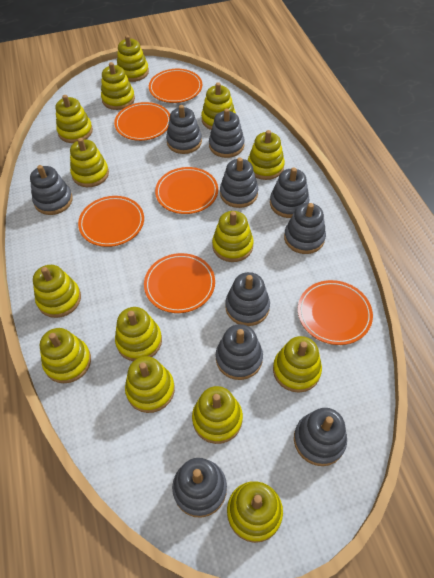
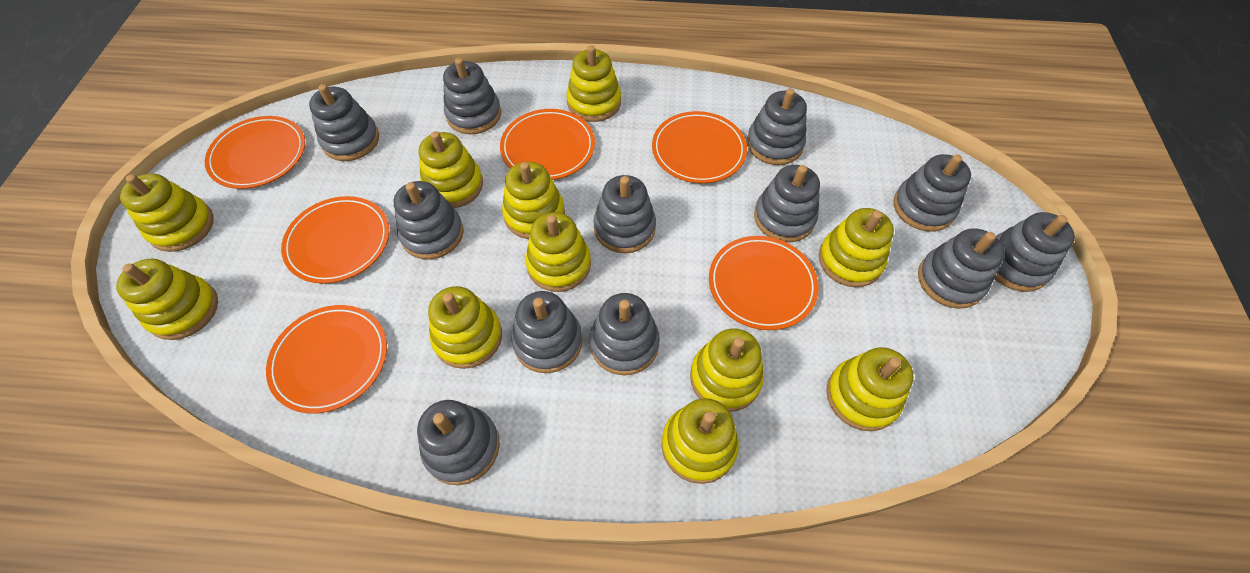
grey stacking toy: [30,165,73,215] [166,105,202,154] [172,458,227,518] [209,108,245,158] [216,324,263,380] [220,158,258,208] [225,272,270,326] [270,168,309,218] [284,203,326,254] [294,408,347,466] = 10 -> [309,84,379,161] [394,181,464,260] [417,400,500,485] [443,58,501,134] [512,291,582,373] [590,293,660,375] [593,175,656,253] [747,88,807,165] [754,165,820,242] [894,154,971,232] [918,228,1005,309] [995,212,1075,292] = 12
yellow stacking toy: [33,265,81,318] [40,328,91,383] [56,95,93,143] [70,138,109,187] [101,62,135,110] [115,307,162,361] [117,35,149,82] [125,356,175,413] [192,386,243,444] [201,82,236,130] [212,211,253,262] [227,481,283,543] [248,130,285,180] [273,336,322,393] = 14 -> [116,259,218,340] [120,173,214,252] [418,131,483,208] [428,286,502,369] [502,162,565,239] [525,212,591,292] [566,46,621,122] [661,398,739,484] [690,328,764,412] [819,208,894,287] [826,347,914,431] = 11

